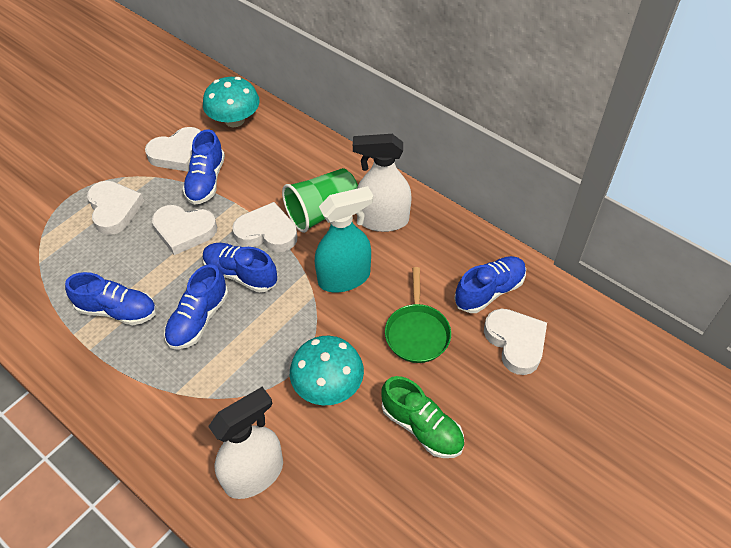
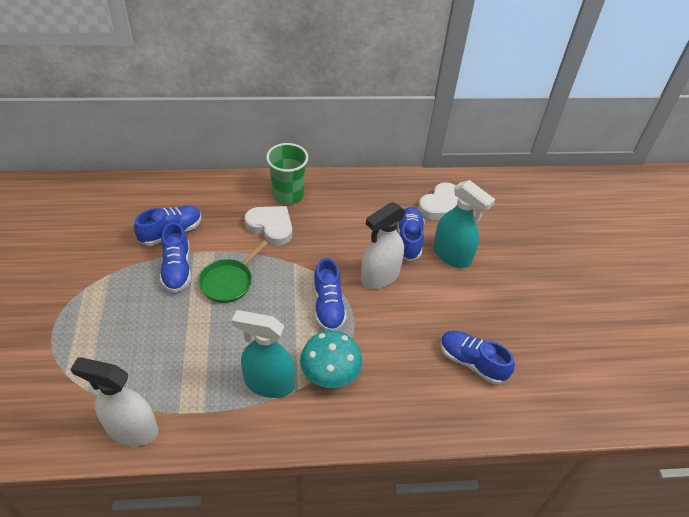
green shoe: [381,376,464,458] = 1 -> none = 0
turquoise mushroom: [203,77,260,127] [290,336,364,405] = 2 -> [300,330,362,388] = 1
turquoise spray bottle: [315,186,373,292] = 1 -> [232,310,295,398] [433,180,495,268] = 2
white heart: [87,180,144,235] [145,127,201,172] [152,205,217,255] [232,202,297,252] [484,309,547,375] = 5 -> [244,206,292,246] [418,182,458,220] = 2

